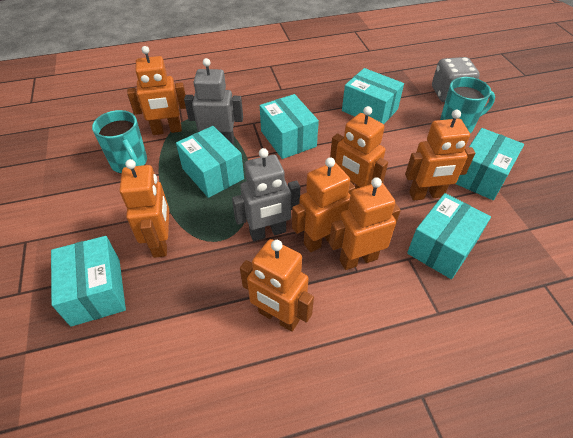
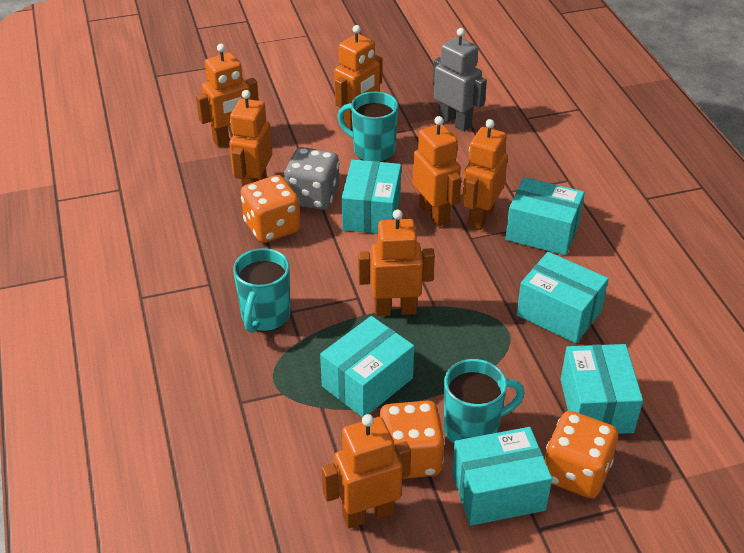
grey robot: [184,58,243,145] [232,148,300,241] = 2 -> [433,28,487,132] = 1
orange dice: none = 0 -> [241,175,300,243] [379,400,445,479] [545,411,618,498] = 3
turquoise mug: [92,110,147,174] [440,77,495,134] = 2 -> [233,248,290,333] [337,91,398,162] [444,359,525,444] = 3

